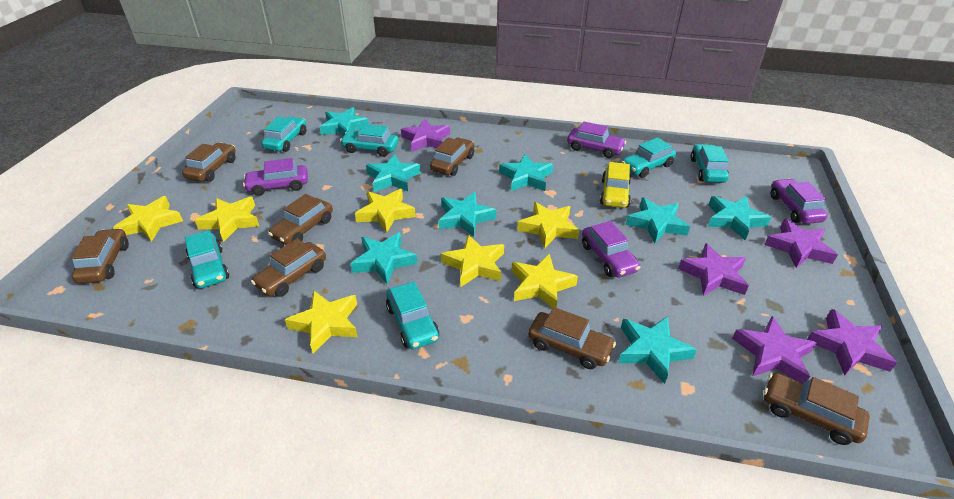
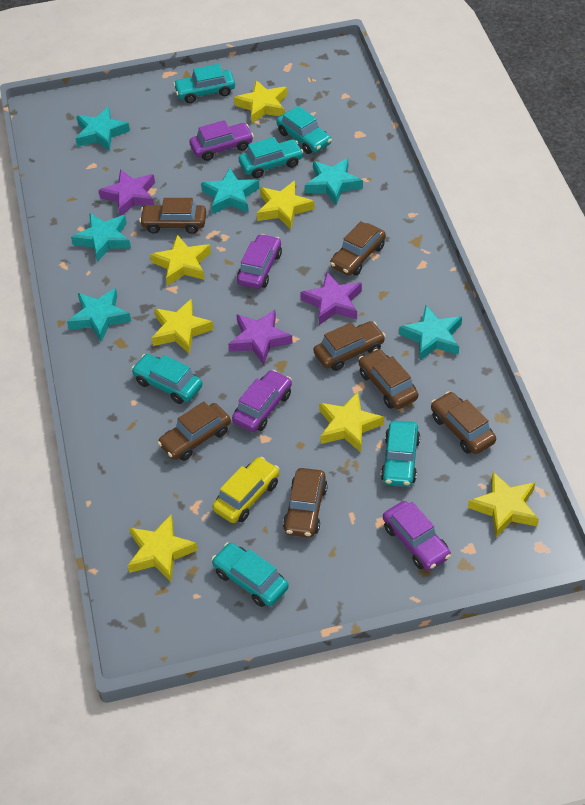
purple star: [401,119,450,152] [678,243,749,296] [732,316,817,383] [764,219,838,268] [807,309,897,376] = 5 -> [98,169,155,216] [228,310,293,365] [300,272,362,325] = 3
turquoise star: [320,107,369,136] [350,232,417,284] [366,154,421,192] [438,192,496,237] [499,154,553,191] [618,316,697,384] [626,197,690,243] [708,196,771,240] = 8 -> [67,288,131,342] [71,213,131,262] [75,107,130,151] [201,168,260,214] [305,158,363,205] [399,305,462,360] = 6

